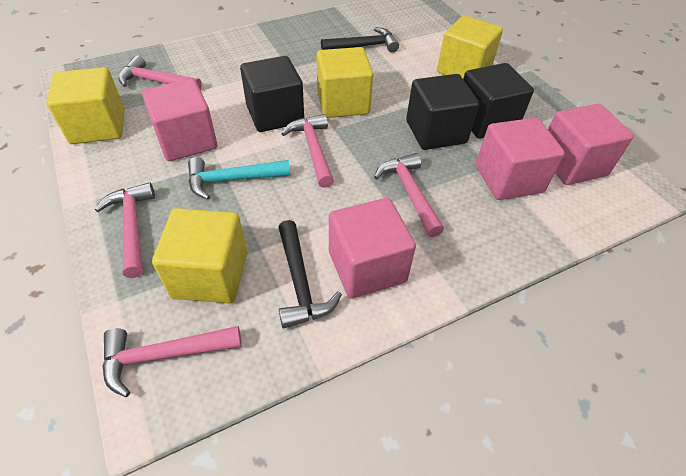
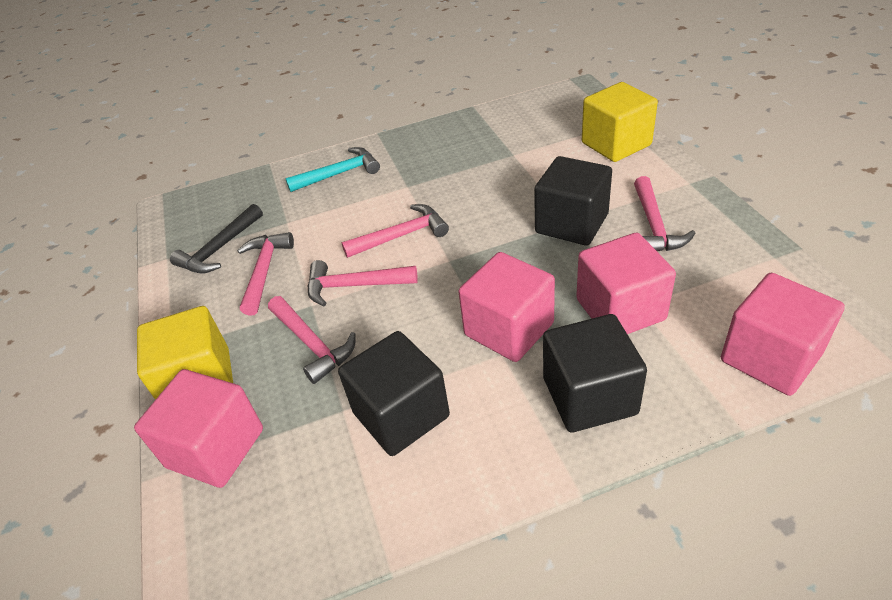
black hammer: [278,220,342,329] [321,27,399,53] = 2 -> [170,204,263,273] = 1
yellow cube: [46,67,125,144] [152,208,247,303] [316,47,373,118] [437,15,503,78] = 4 -> [137,306,233,400] [582,82,658,162] = 2

